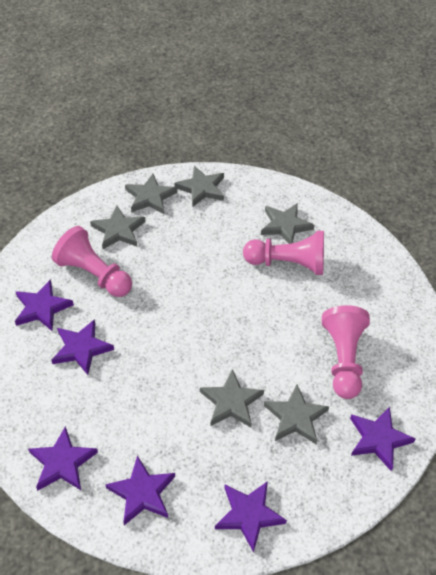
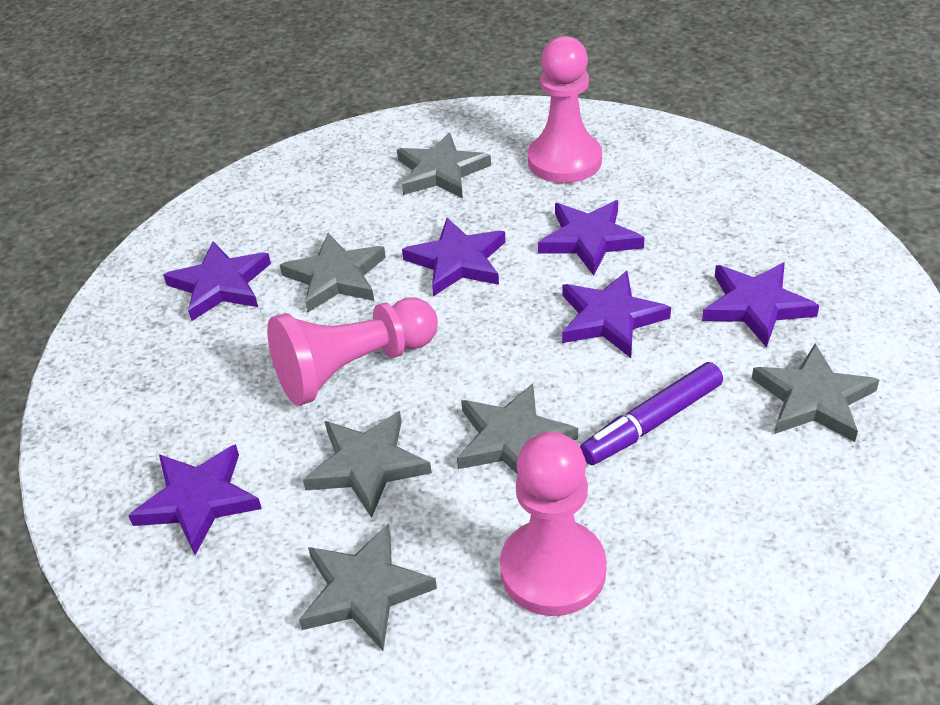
purple marker: none = 0 -> [580,362,723,465] = 1

